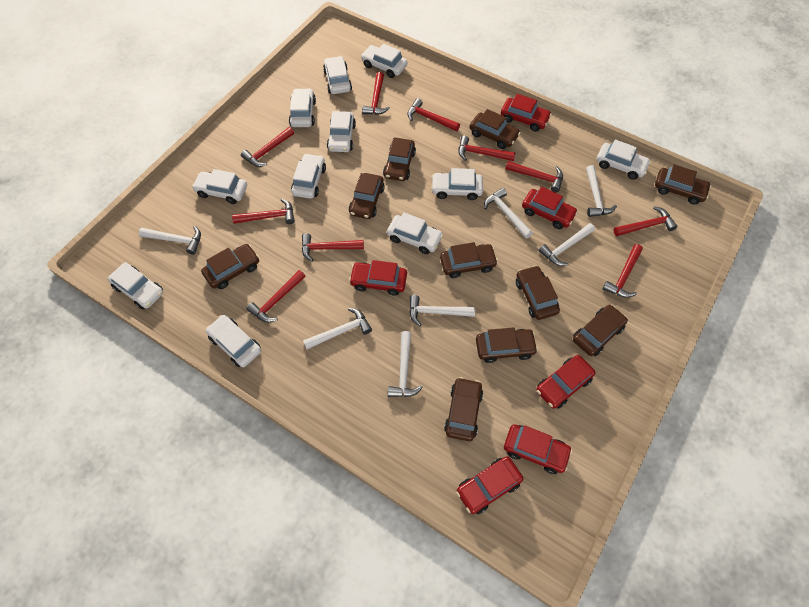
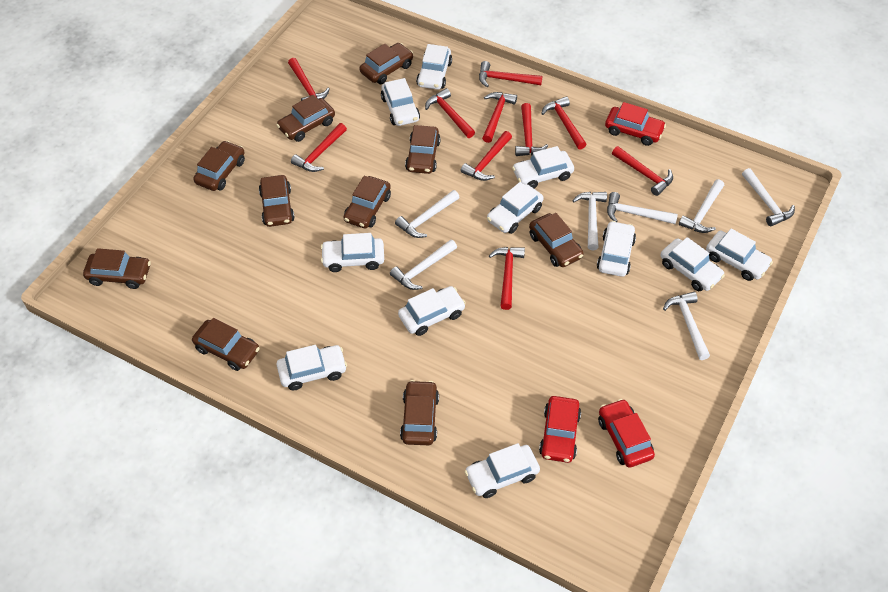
red car: [349,260,407,296] [456,456,523,514] [501,94,552,132] [504,424,572,474] [522,186,578,229] [536,355,595,409] = 6 -> [539,396,581,463] [598,399,655,468] [605,102,666,146] = 3

